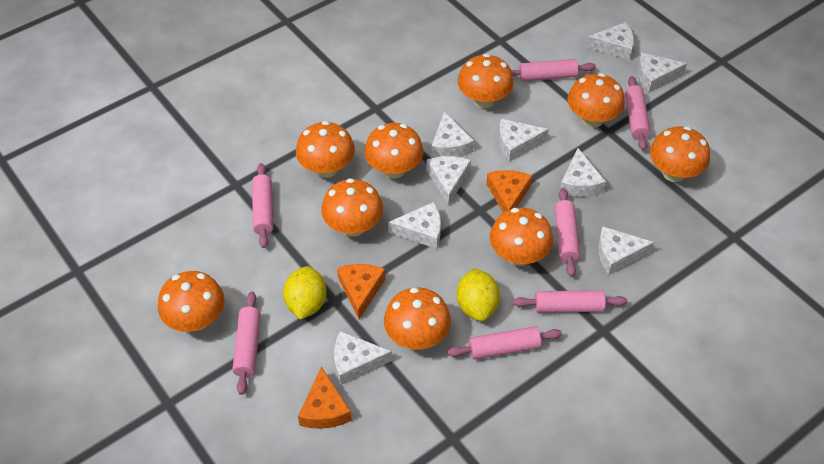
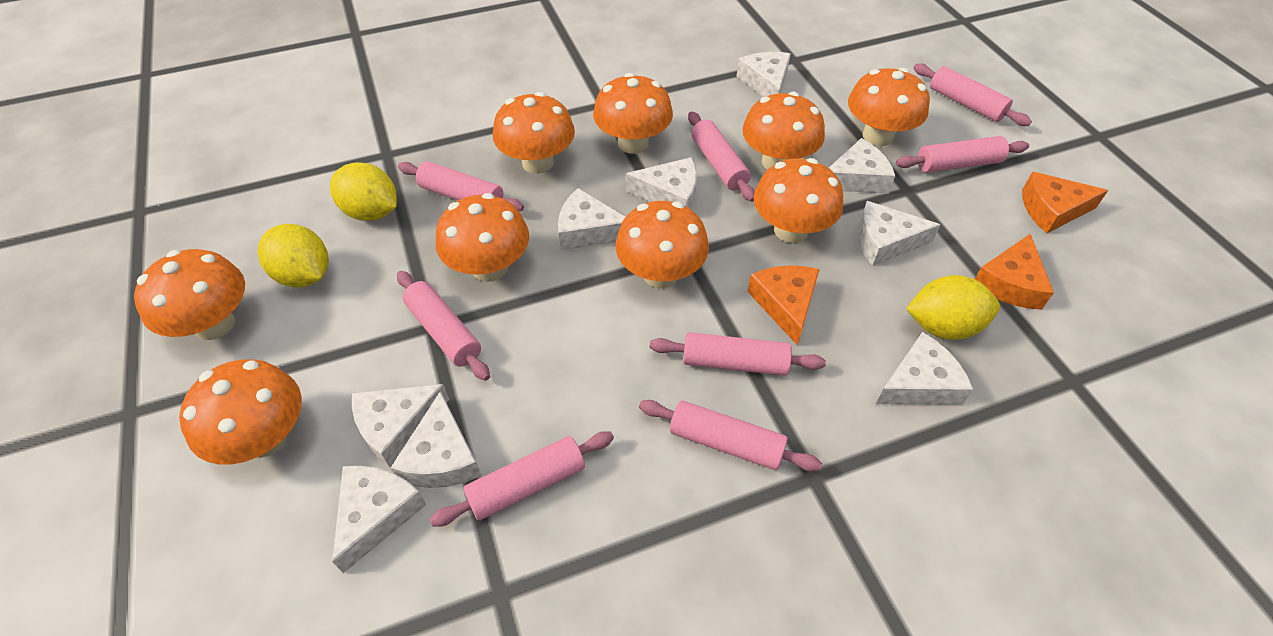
pink rolling pin: [232,291,261,395] [252,163,273,248] [447,326,562,360] [511,59,596,81] [513,290,627,313] [555,188,580,277] [625,76,650,150] = 7 -> [397,271,490,381] [398,161,524,211] [430,431,614,527] [639,400,822,472] [650,332,826,376] [688,111,755,202] [896,136,1029,173] [913,63,1032,126] = 8
yellow lemon: [283,266,326,320] [457,268,500,321] = 2 -> [258,224,329,288] [330,162,397,221] [906,275,1000,340] = 3

